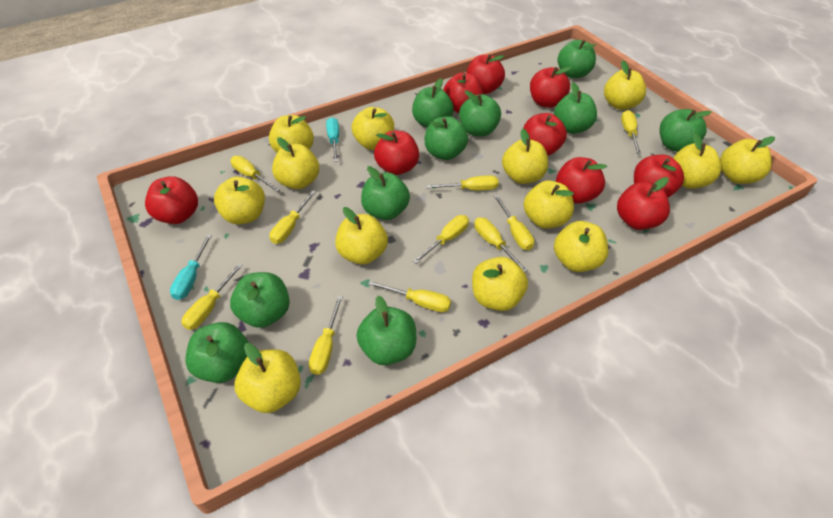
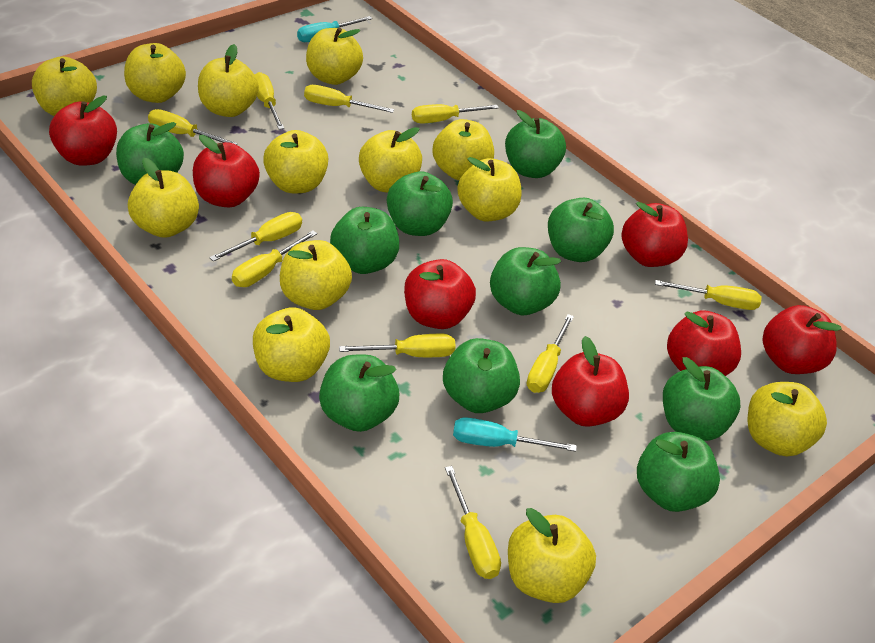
red apple: [145,176,198,224] [374,131,419,175] [443,73,483,113] [467,54,505,94] [523,113,567,156] [530,67,571,108] [556,157,607,204] [617,177,670,230] [634,155,684,197] = 9 -> [49,96,117,166] [193,135,260,207] [404,259,476,329] [552,336,629,427] [622,202,688,267] [667,310,741,376] [763,305,842,374] = 7

